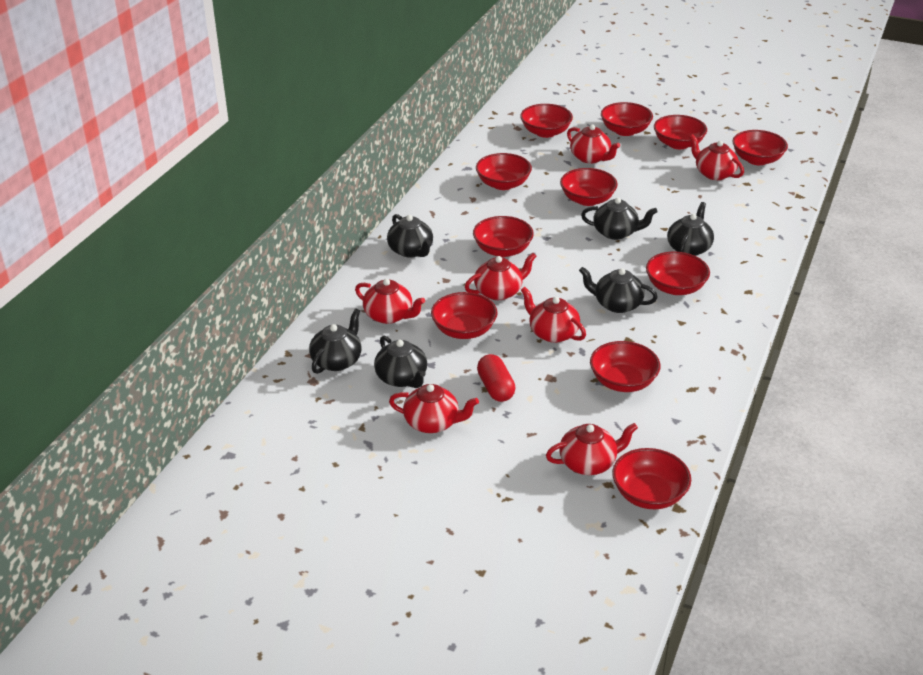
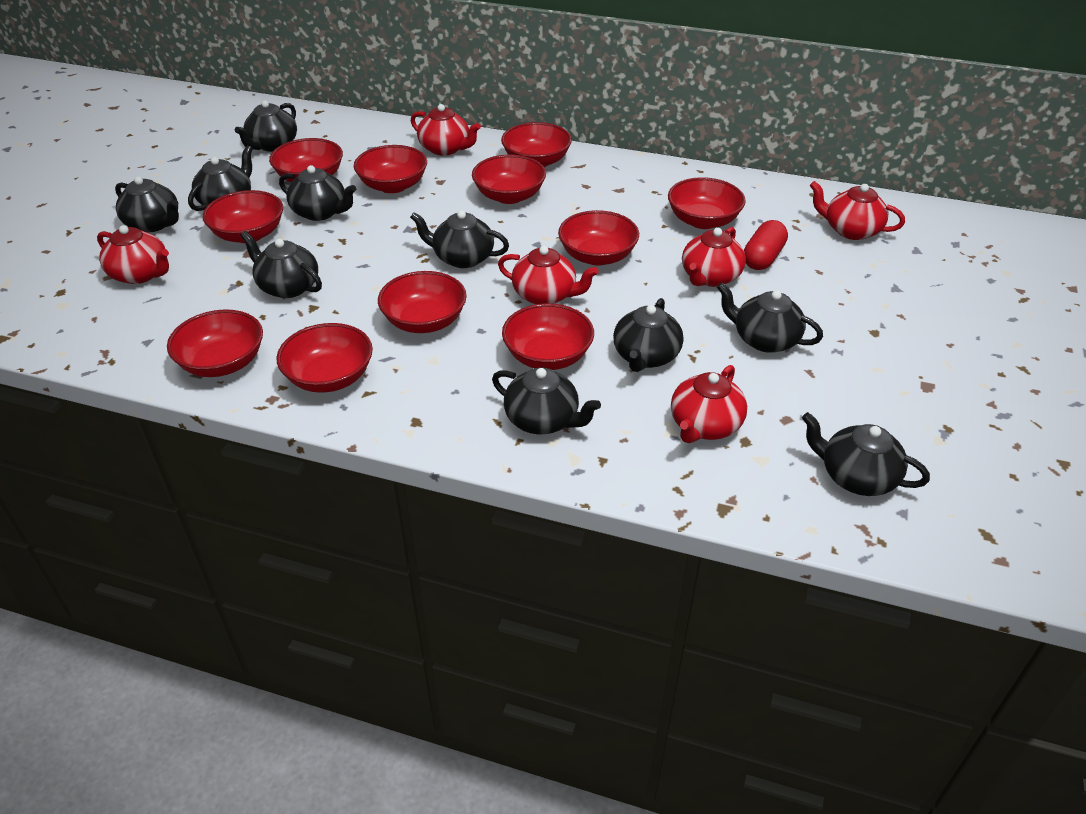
black teapot: [309,309,361,374] [374,336,427,388] [387,214,433,258] [579,267,658,313] [581,198,658,240] [667,202,714,256] = 6 -> [115,176,179,232] [188,145,253,211] [235,100,297,152] [240,231,322,298] [279,165,356,221] [410,210,509,268] [492,367,601,434] [613,298,684,372] [717,283,823,353] [802,412,930,496] = 10
red teapot: [355,279,425,324] [389,384,479,433] [465,253,536,300] [521,287,586,343] [546,423,638,475] [567,125,620,164] [689,134,744,180] = 7 -> [97,225,169,284] [411,104,481,156] [498,246,599,304] [671,365,747,443] [682,227,746,287] [810,181,905,240] = 6

